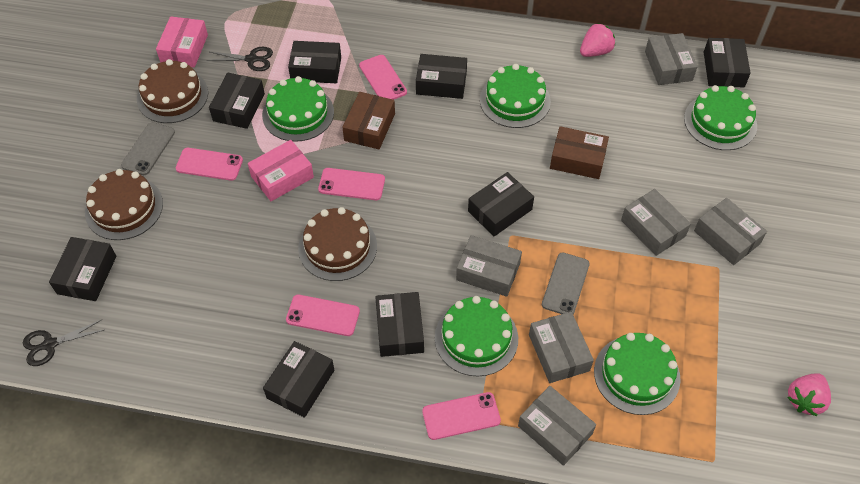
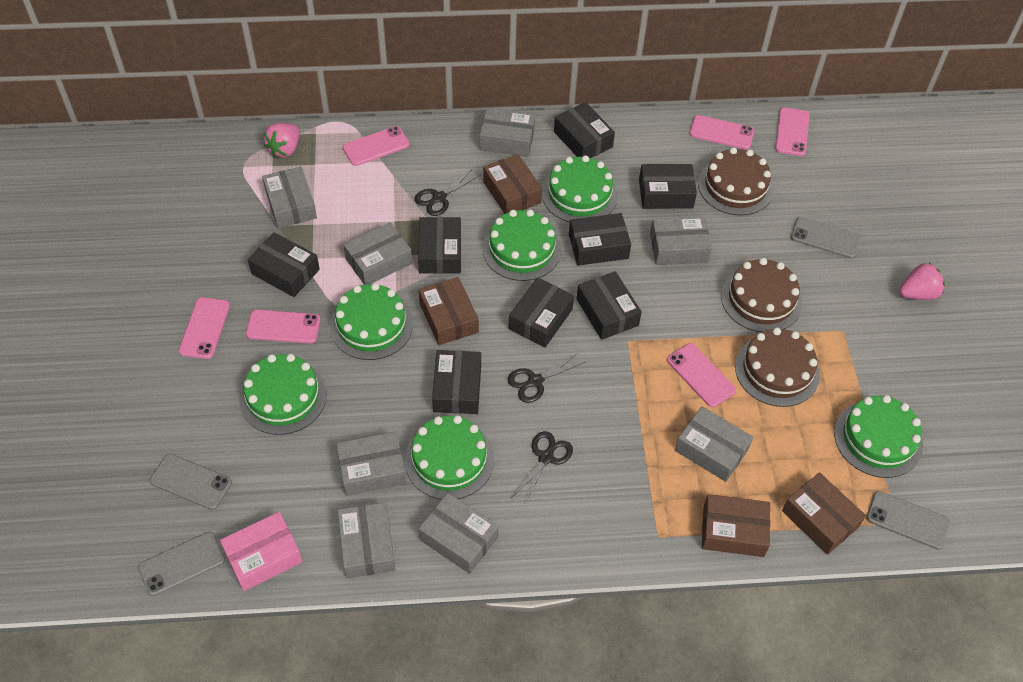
black scissors: [23,320,104,366] [207,47,273,71] = 2 -> [414,169,480,216] [508,353,585,403] [511,431,573,504] = 3
brown box: [342,92,395,149] [550,126,609,179] = 2 -> [419,277,479,345] [483,154,542,214] [702,494,770,557] [782,472,866,555] = 4
green cake: [262,76,334,142] [435,296,518,376] [480,64,551,128] [594,333,681,415] [684,85,757,150] = 5 -> [239,354,327,435] [330,283,413,360] [405,415,494,500] [482,209,561,281] [542,155,618,223] [834,395,923,478] = 6
grey box: [456,235,522,297] [518,386,596,466] [529,312,594,383] [621,189,691,256] [645,33,698,85] [694,198,767,265] = 6 -> [262,167,317,228] [336,431,406,496] [338,502,395,579] [343,222,412,285] [419,493,498,574] [480,108,535,157] [650,216,712,265] [675,406,753,482] = 8
grey phone: [121,122,175,175] [542,252,590,314] = 2 -> [138,532,225,596] [150,454,232,510] [791,217,861,258] [867,491,950,549] = 4
pink box: [156,16,208,67] [248,140,314,201] = 2 -> [220,512,303,591] = 1
pink phone: [176,148,243,181] [286,295,360,336] [318,168,385,200] [359,55,407,100] [422,392,501,440] = 5 -> [179,297,230,359] [246,309,320,344] [343,126,410,166] [667,343,736,407] [690,115,754,150] [775,107,809,156] = 6

